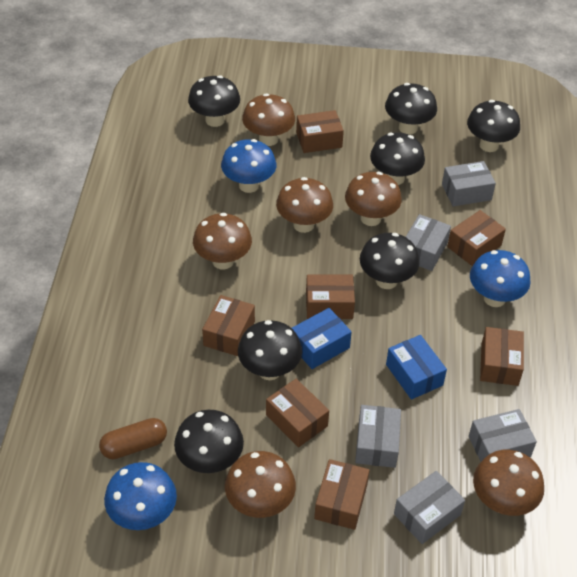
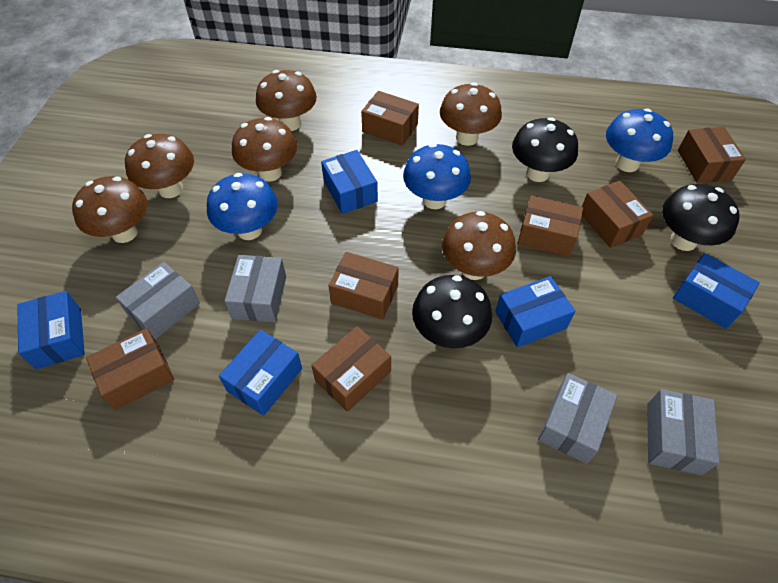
black mushroom: [174,410,244,473] [188,75,240,127] [238,320,302,380] [360,233,419,289] [370,132,425,185] [385,83,437,135] [467,100,520,152] = 7 -> [412,275,492,348] [512,117,578,182] [662,184,740,251] = 3
blue box: [292,308,352,369] [386,335,447,399] = 2 -> [17,291,85,369] [219,330,302,416] [321,150,378,214] [495,276,575,348] [673,253,760,329] = 5
brown capsule: [99,418,167,459] = 1 -> none = 0
grey box: [355,405,401,468] [394,471,465,544] [406,214,451,271] [442,161,496,206] [469,409,537,462] = 5 -> [116,262,200,339] [224,255,286,322] [538,373,617,464] [647,389,720,475] = 4

